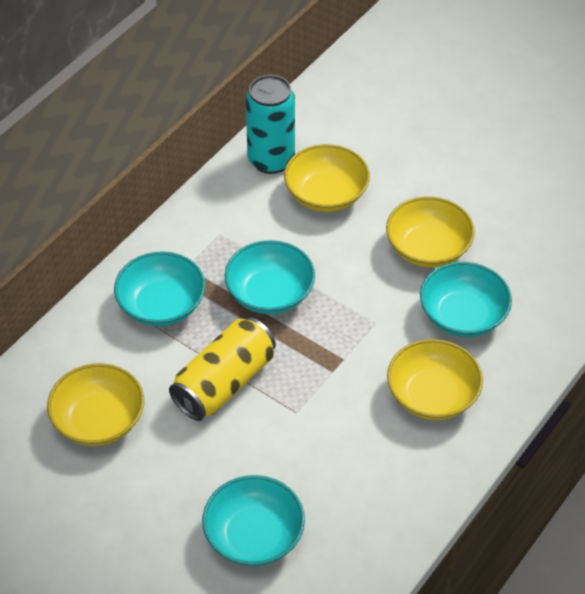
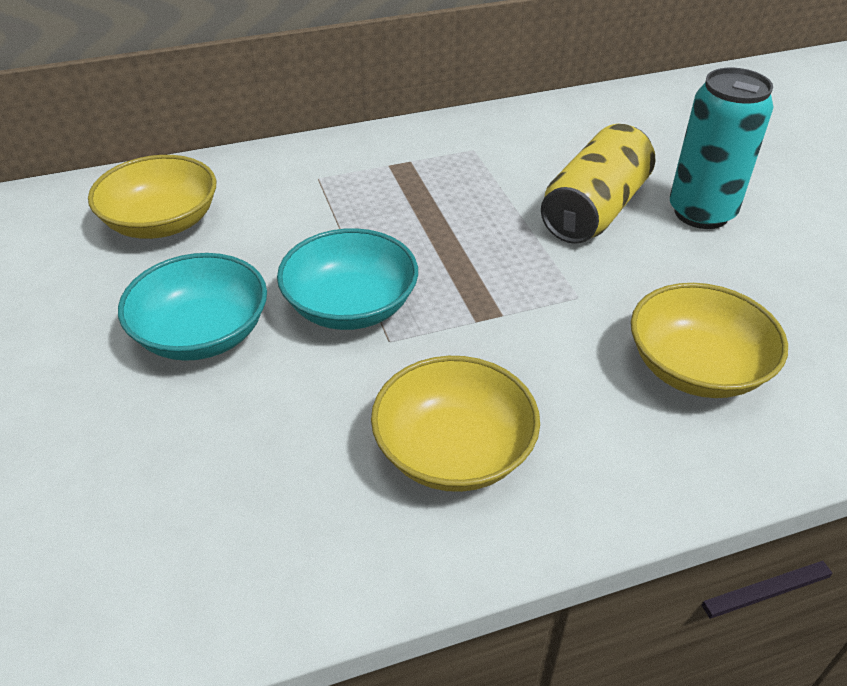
turquoise bowl: [114,251,205,326] [202,475,305,567] [225,240,315,314] [420,262,512,337] = 4 -> [118,253,267,361] [277,228,418,330] = 2
yellow bowl: [47,363,144,446] [284,144,370,212] [386,196,475,268] [387,339,483,420] = 4 -> [88,155,216,239] [371,356,540,492] [631,283,788,398] = 3

